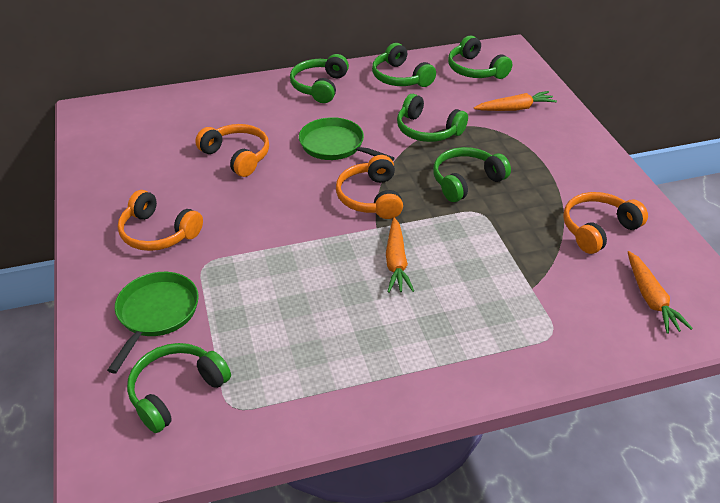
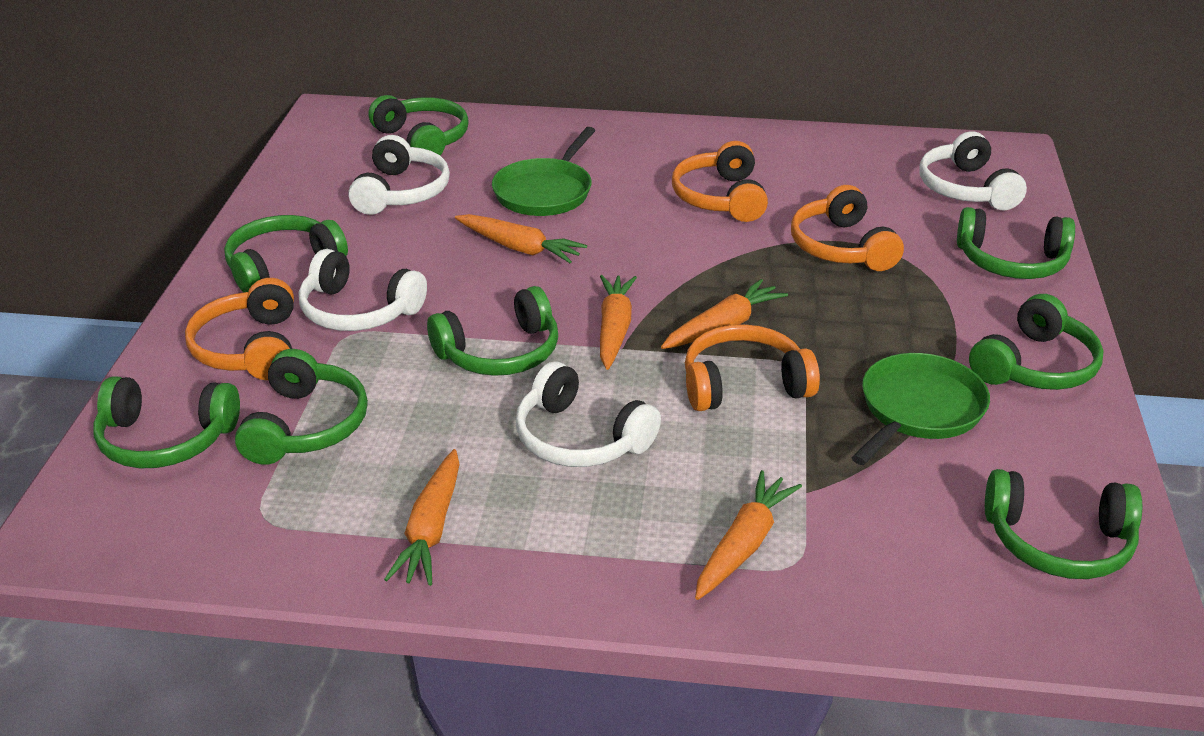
green headphones: [127,343,231,433] [290,54,349,103] [372,43,436,87] [397,94,468,142] [433,147,511,202] [448,36,512,79] = 6 -> [93,376,240,468] [224,215,348,292] [235,349,368,465] [368,95,469,155] [427,286,558,376] [957,207,1075,279] [969,294,1104,390] [985,469,1142,579] = 8
orange carrot: [386,218,414,293] [474,91,557,111] [628,251,693,334] = 3 -> [384,449,460,586] [455,214,587,263] [600,275,637,370] [661,279,788,349] [695,470,802,600] = 5
white headphones: none = 0 -> [299,249,427,331] [349,135,450,215] [516,361,661,467] [920,131,1027,210] = 4

